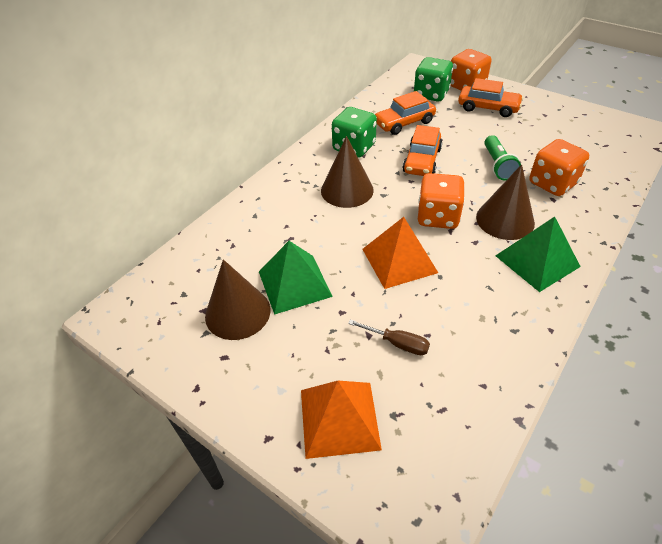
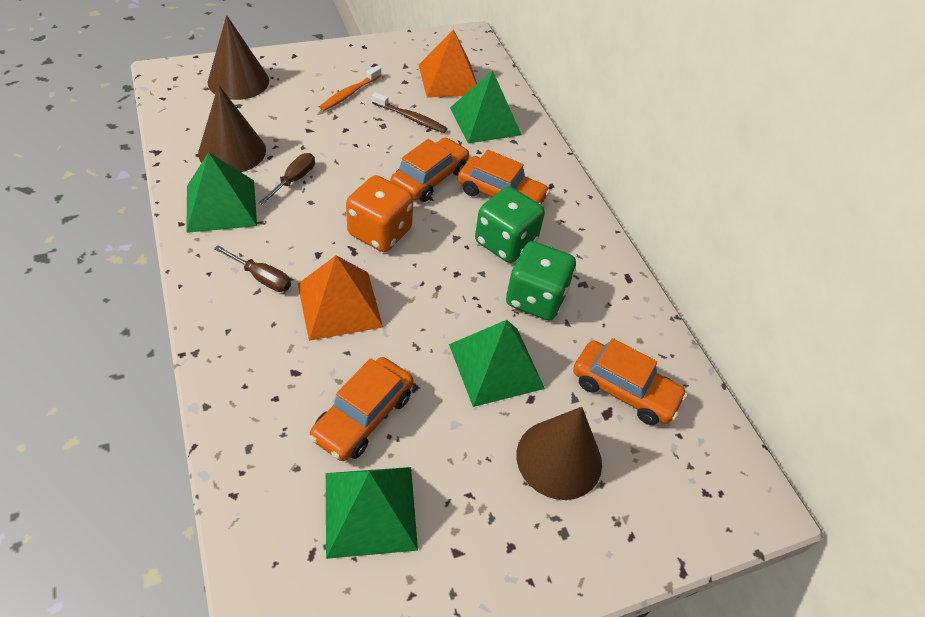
brown screwdriver: [348,319,430,355] = 1 -> [214,245,291,292] [259,153,315,205] = 2
brown toothbrush: none = 0 -> [372,92,448,133] = 1
green flashlight: [484,135,521,180] = 1 -> none = 0
green pyramid: [259,241,333,315] [496,217,581,292] = 2 -> [186,152,257,233] [326,467,418,559] [449,320,545,407] [450,70,522,143] = 4
orange car: [375,91,436,135] [403,125,442,176] [458,78,523,117] = 3 -> [309,357,413,461] [390,137,469,202] [458,150,550,205] [573,338,687,425] = 4
orange dice: [418,173,465,229] [451,49,491,90] [529,139,589,196] = 3 -> [346,175,413,252] = 1
orange toothbrush: none = 0 -> [319,66,381,111] = 1

